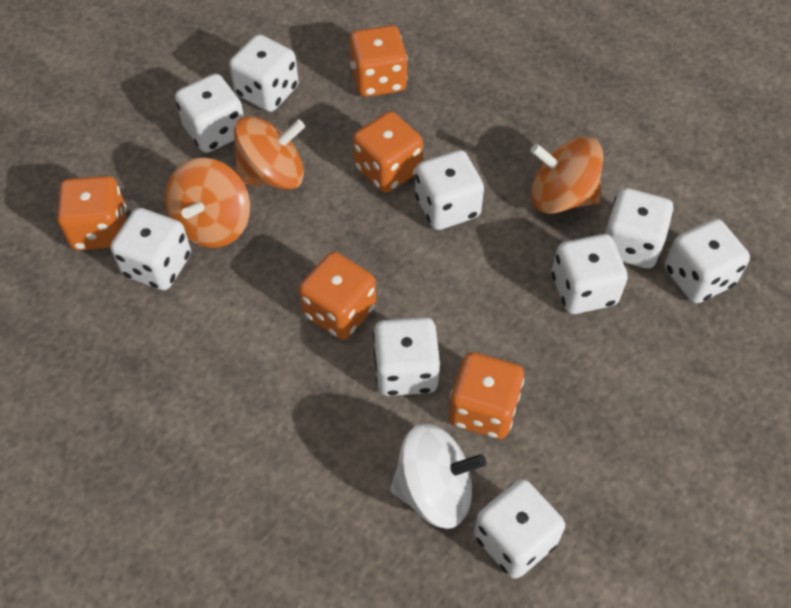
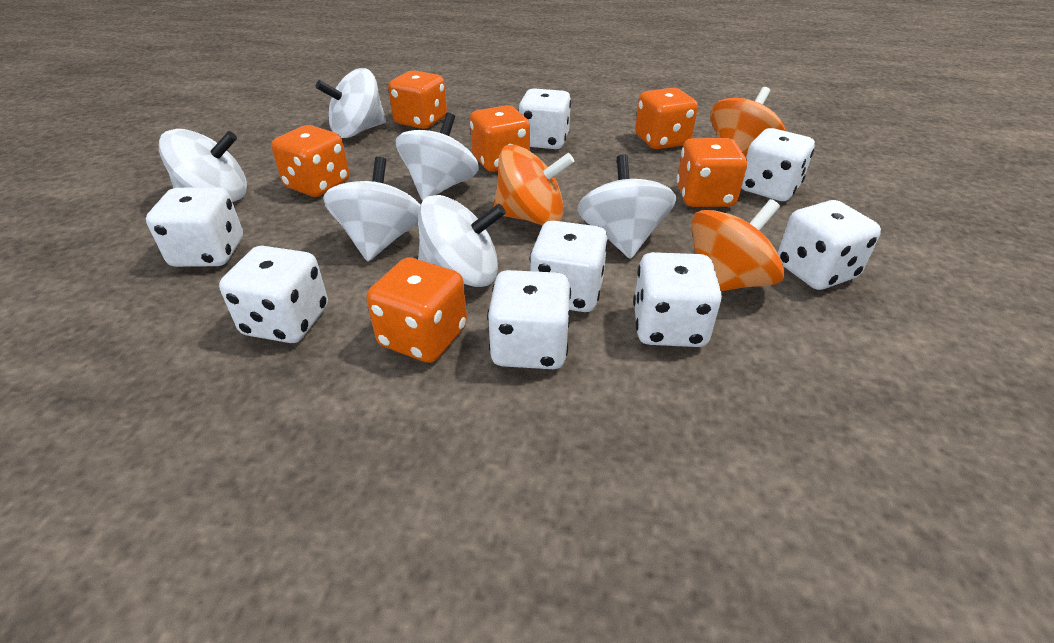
orange dice: [57,176,127,250] [299,252,376,340] [349,25,408,97] [353,111,423,193] [449,352,524,439] = 5 -> [271,125,349,197] [366,258,467,363] [388,70,447,129] [470,105,530,172] [635,88,698,149] [676,138,747,207] = 6
white dice: [111,208,191,290] [175,74,244,153] [229,34,299,112] [373,317,441,396] [415,150,484,230] [474,479,565,579] [552,234,628,314] [605,188,674,269] [665,219,750,303] = 9 -> [146,187,243,267] [219,246,328,343] [487,270,571,369] [518,88,571,149] [529,221,608,312] [633,252,722,347] [741,128,815,201] [778,200,881,290] = 8
white spinning top: [390,423,486,529] = 1 -> [159,129,247,202] [316,68,386,138] [323,157,421,261] [396,113,479,201] [418,195,506,287] [577,155,676,259] = 6

